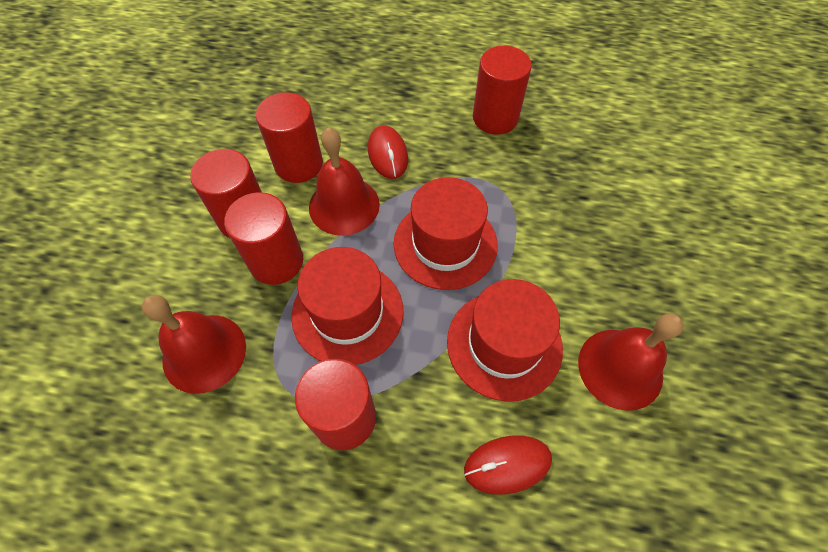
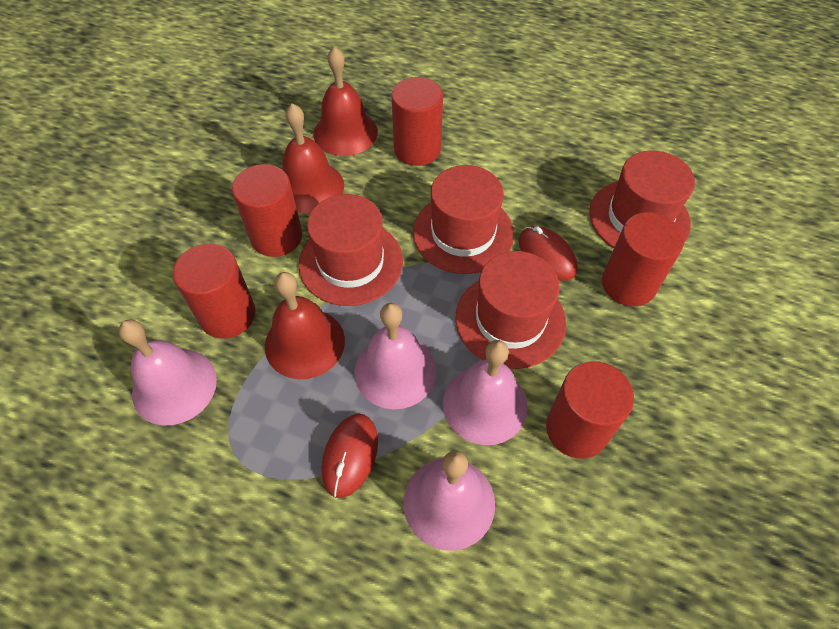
pink bell: none = 0 -> [118,319,217,426] [355,303,436,409] [403,451,495,551] [443,340,528,445] = 4
red hat: [291,247,404,365] [393,177,498,290] [447,279,563,402] = 3 -> [298,194,403,306] [413,165,514,274] [456,251,566,369] [589,150,695,248] = 4

